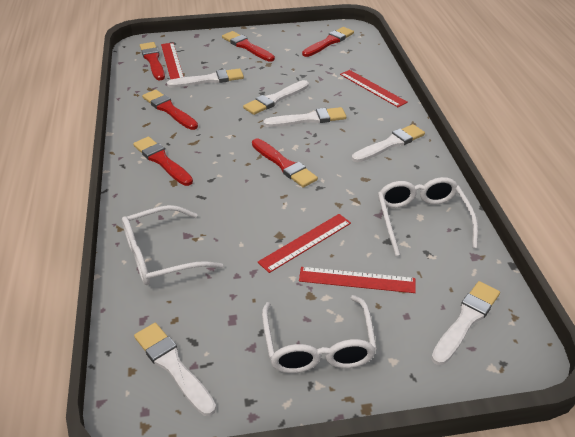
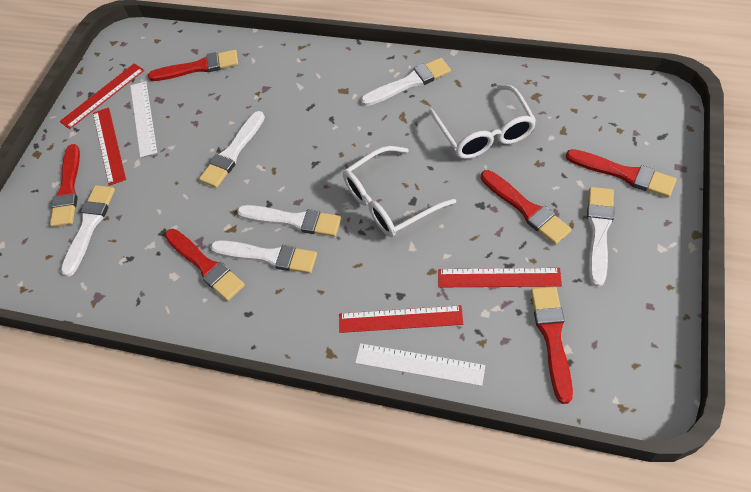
white glasses: [122,205,223,285] [262,295,377,373] [378,177,478,256] = 3 -> [343,146,456,237] [429,85,536,159] = 2
white ruler: none = 0 -> [130,81,157,157] [355,343,485,386] = 2

